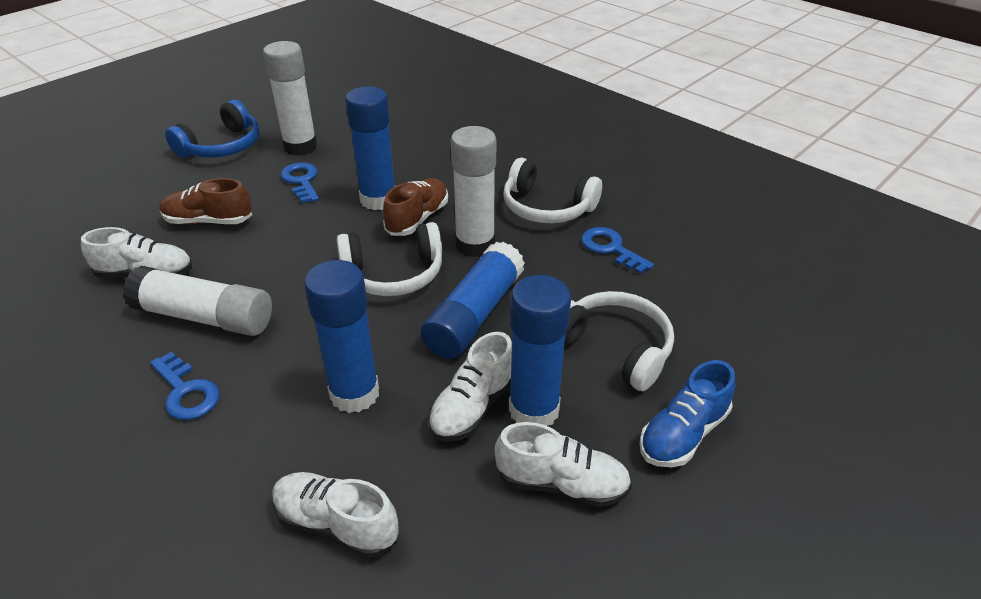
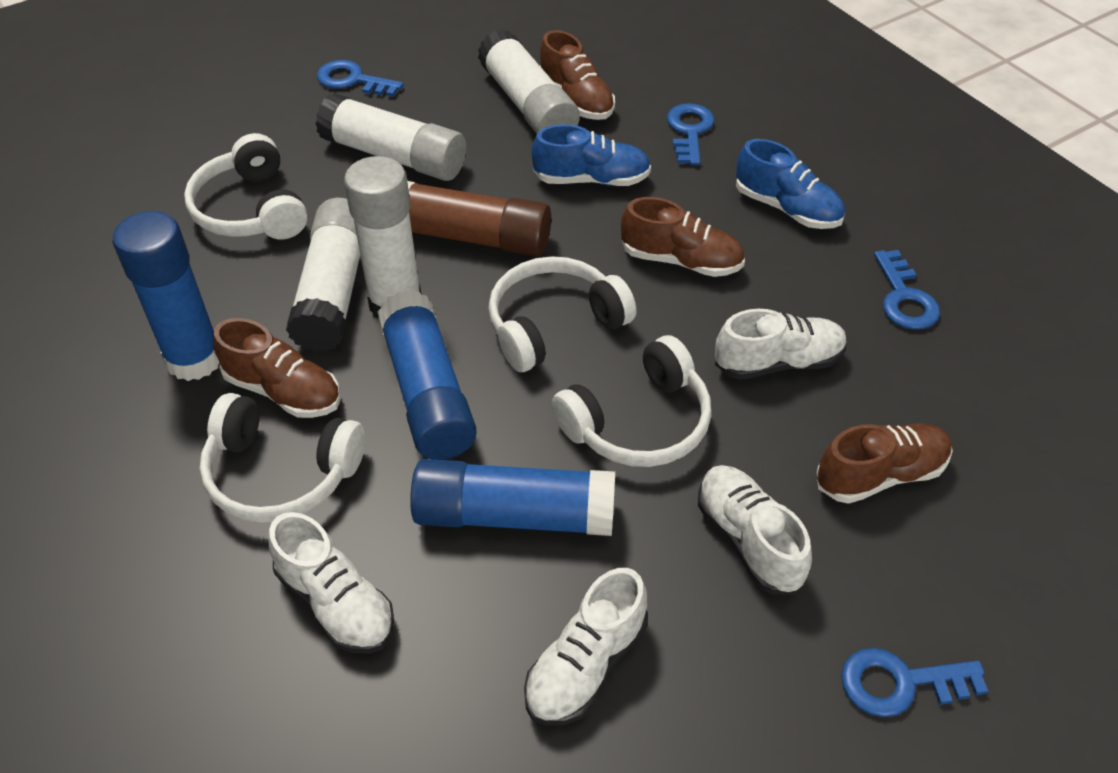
blue glue stick: [304,260,379,413] [345,86,396,210] [421,242,525,359] [509,275,571,426] = 4 -> [113,211,220,381] [377,290,477,460] [410,459,615,536] = 3
blue headphones: [165,100,260,158] = 1 -> none = 0
blue key: [150,352,220,420] [281,163,319,203] [581,227,654,274] = 3 -> [317,60,403,97] [667,103,714,165] [841,648,988,717] [874,250,940,330] = 4
blue shoe: [640,360,735,467] = 1 -> [532,124,651,186] [736,139,845,229] = 2
brown glue stick: none = 0 -> [407,181,551,256] = 1
brown shoe: [160,178,252,224] [383,178,448,236] = 2 -> [213,318,341,418] [540,30,615,120] [621,197,745,277] [817,423,953,504] = 4
white glue stick: [123,266,272,336] [263,41,317,156] [451,126,496,257] = 3 -> [286,198,360,352] [316,93,466,181] [344,156,421,318] [478,29,580,134] = 4
white headphones: [337,222,442,296] [503,158,602,223] [564,291,674,391] = 3 -> [184,133,308,240] [199,393,366,523] [488,256,636,372] [552,335,711,467] = 4

